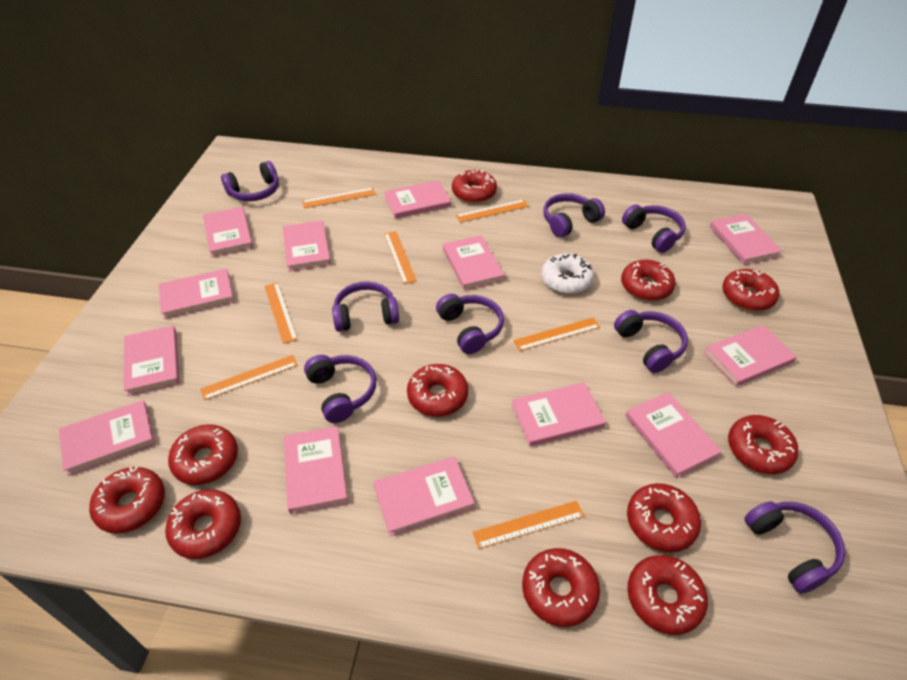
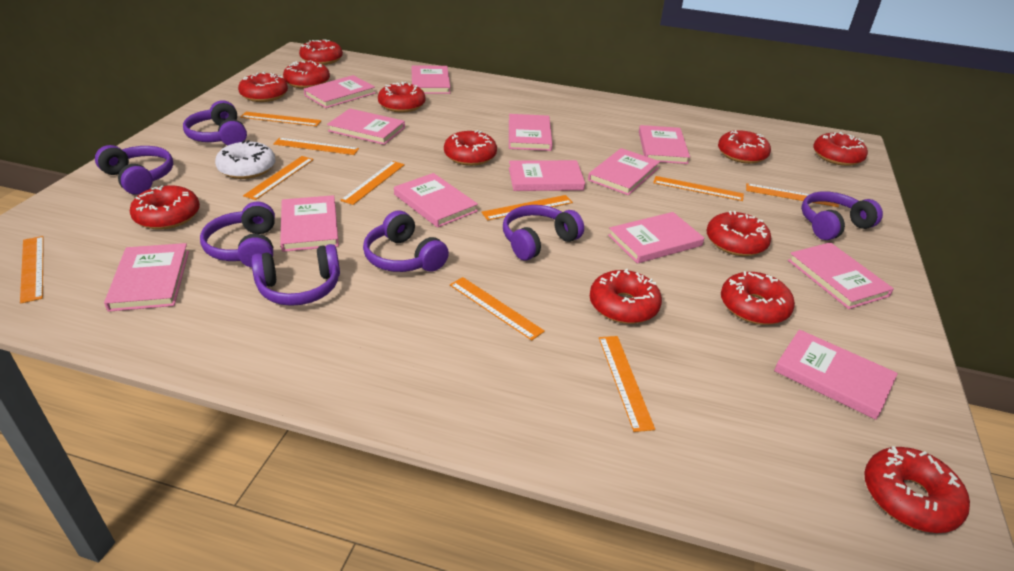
orange ruler: [200,355,298,400] [264,282,298,344] [302,188,376,208] [384,231,417,284] [456,199,529,223] [472,500,584,549] [513,318,600,351] = 7 -> [20,236,44,304] [240,112,322,126] [243,156,314,200] [273,138,359,155] [340,161,405,205] [450,277,545,340] [481,195,573,220] [599,336,655,432] [653,176,744,201] [746,183,839,207] = 10
purple headphones: [221,161,279,201] [304,355,376,423] [332,281,399,332] [436,294,504,354] [543,193,605,238] [614,310,688,373] [622,205,686,253] [744,501,846,594] = 8 -> [95,145,173,195] [183,100,247,145] [200,202,275,268] [251,244,340,306] [363,210,449,272] [503,205,584,261] [801,191,883,240] = 7
red donut: [89,466,165,534] [165,489,241,559] [168,424,238,485] [407,364,468,417] [452,170,497,203] [522,548,600,627] [621,260,676,301] [627,483,701,552] [627,555,708,635] [722,269,780,311] [728,415,799,474] = 11 -> [130,185,200,230] [238,72,288,102] [283,60,330,89] [299,39,343,65] [378,82,425,112] [444,130,497,166] [590,268,662,324] [707,211,771,256] [718,130,771,164] [721,271,795,325] [813,132,868,166] [864,446,970,533] = 12

